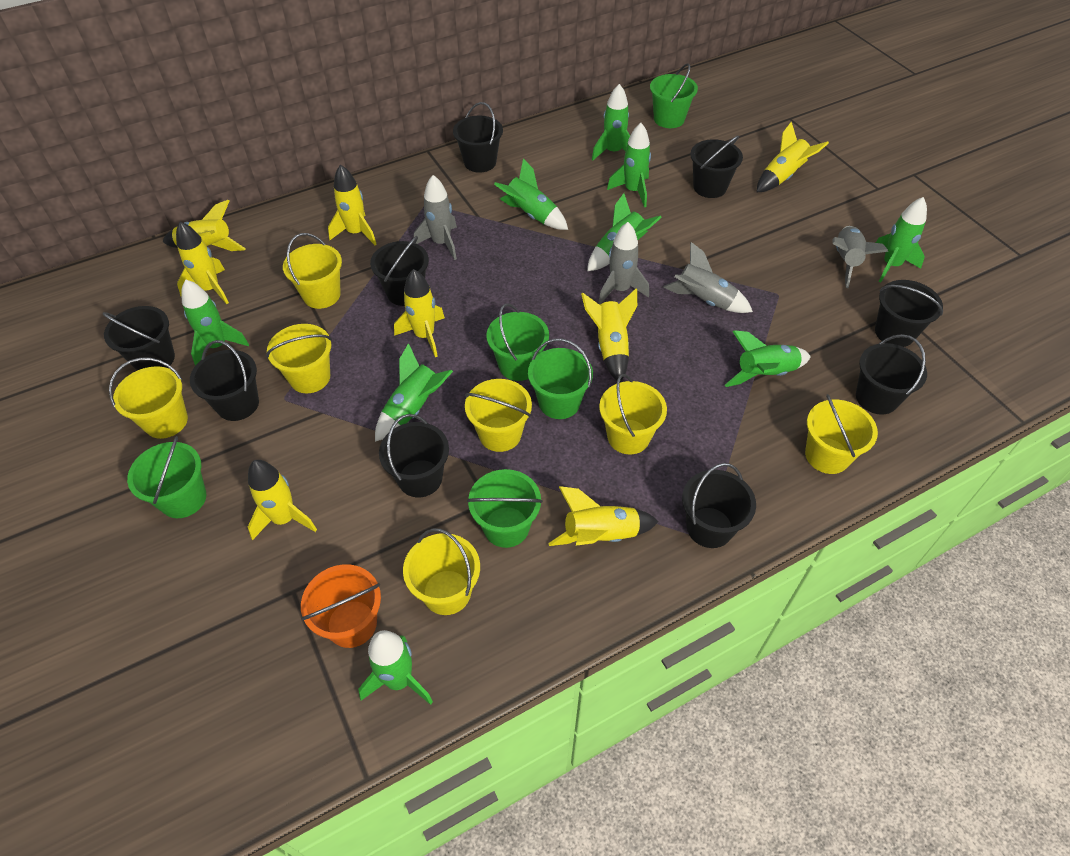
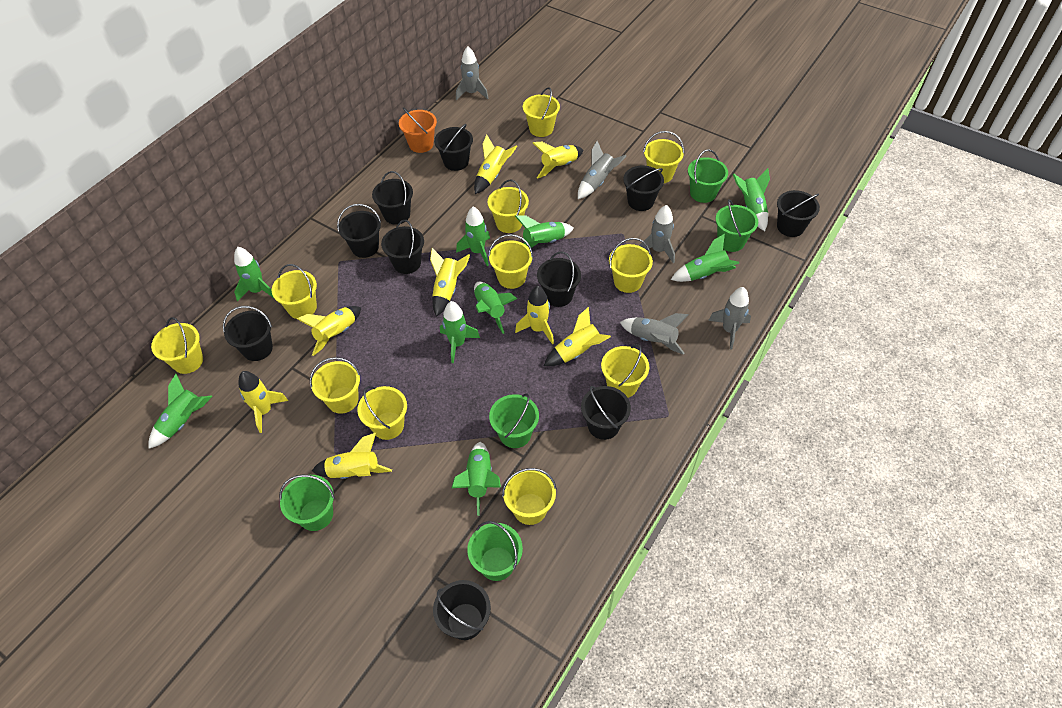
black bucket: [103,306,175,371] [190,340,259,421] [370,236,429,306] [379,414,449,497] [453,102,503,173] [682,463,756,548] [690,136,743,198] [856,334,927,415] [875,280,943,347] = 9 -> [223,306,273,361] [337,204,381,258] [372,171,413,225] [381,220,424,274] [433,580,491,640] [434,124,473,171] [537,252,581,307] [581,386,631,440] [623,165,664,211] [777,190,820,237] = 10
grey rocket: [414,175,457,260] [598,222,649,304] [663,242,753,313] [832,226,888,288] = 4 -> [456,46,488,100] [578,141,626,199] [620,313,688,355] [639,205,675,263] [708,287,751,350] = 5
yellow bucket: [109,358,188,439] [266,324,332,393] [283,233,342,309] [403,528,480,615] [465,379,532,452] [599,374,667,454] [805,394,878,474] = 7 -> [151,317,203,374] [272,264,317,319] [310,357,361,414] [357,386,407,440] [488,180,529,233] [488,234,533,289] [502,468,557,525] [523,87,560,137] [601,344,649,398] [609,238,653,293] [643,131,684,183] = 11

